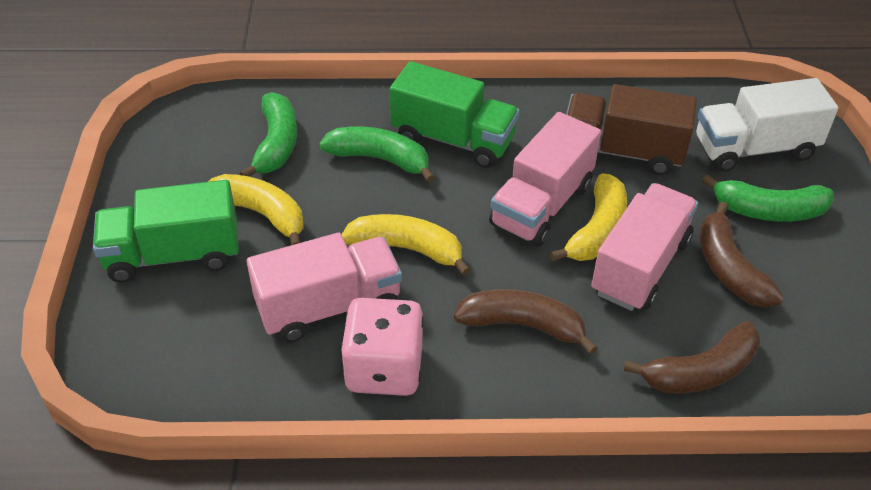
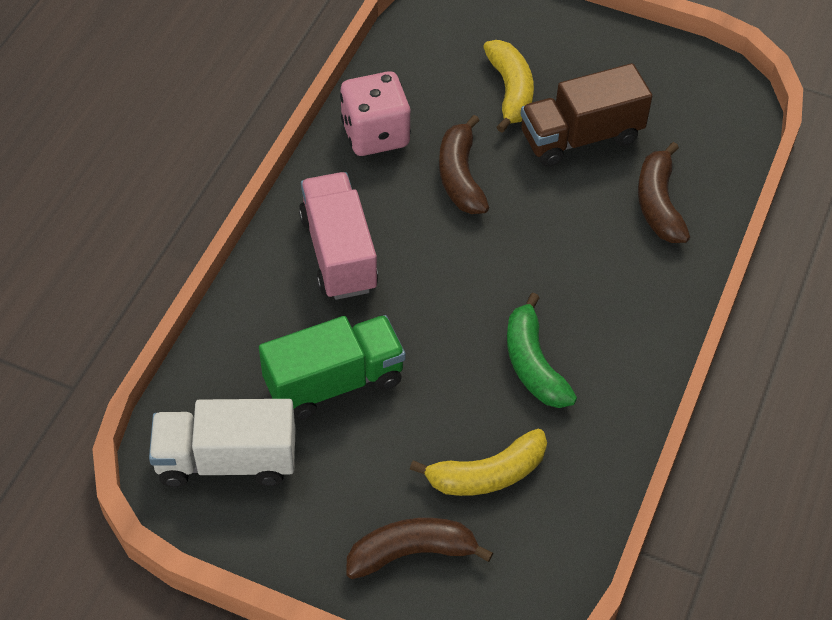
green banana: [240,92,297,177] [319,126,435,183] [702,174,834,222] = 3 -> [507,293,577,408] = 1
green truck: [93,180,239,283] [390,61,519,168] = 2 -> [259,315,406,421] = 1
pink truck: [247,233,402,343] [489,112,601,247] [591,183,698,311] = 3 -> [299,172,378,300] = 1
yellow banana: [208,174,304,245] [342,214,471,276] [550,173,627,262] = 3 -> [410,429,547,496] [483,40,534,133] = 2

